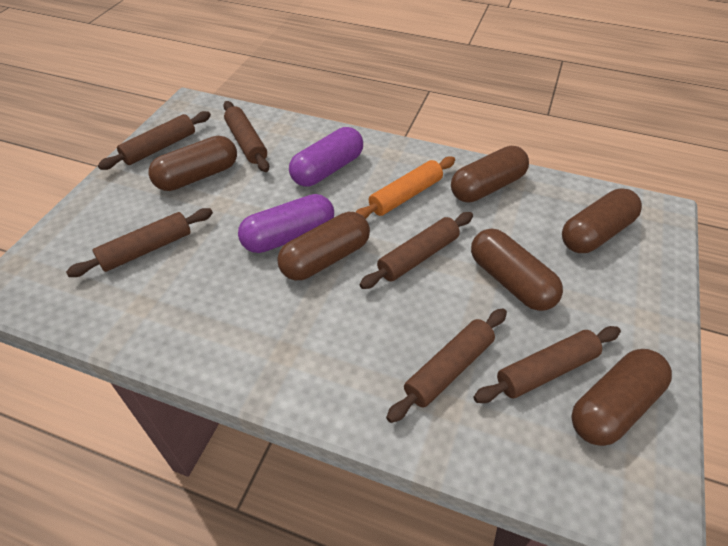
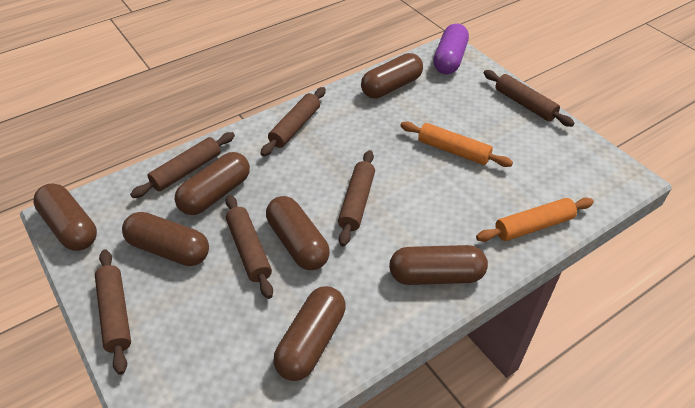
brown capsule: [149,136,237,191] [277,212,370,280] [451,146,529,203] [471,229,563,311] [562,188,642,253] [571,349,672,446] = 6 -> [33,183,97,251] [122,212,209,266] [175,152,250,215] [266,196,330,270] [273,286,346,381] [361,53,423,99] [389,245,488,285] = 7
orange rolling pin: [356,156,455,219] = 1 -> [400,122,513,167] [476,198,594,242] = 2
purple capsule: [238,194,334,253] [289,127,363,187] = 2 -> [433,24,469,74] = 1

